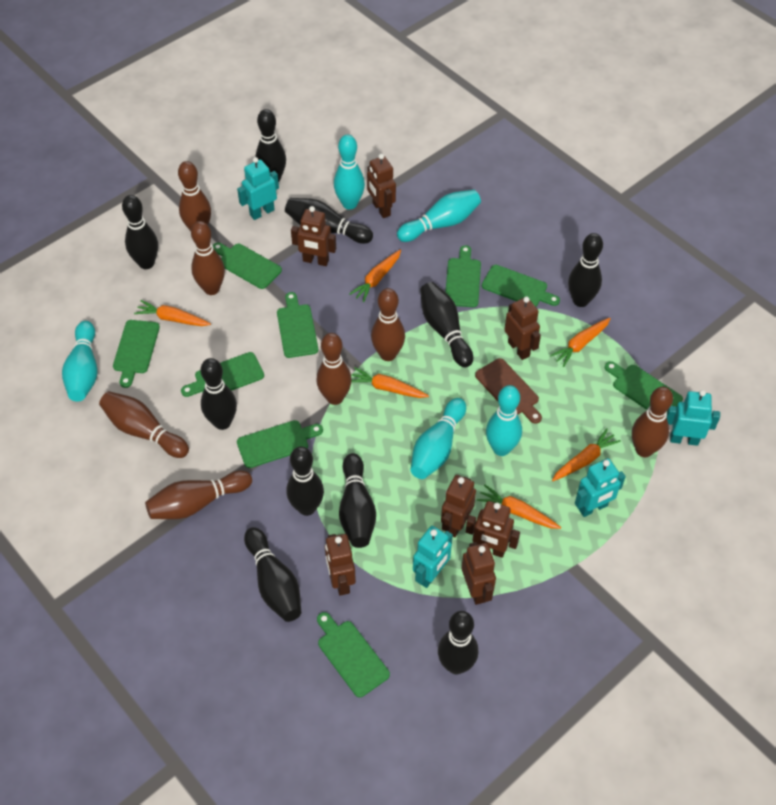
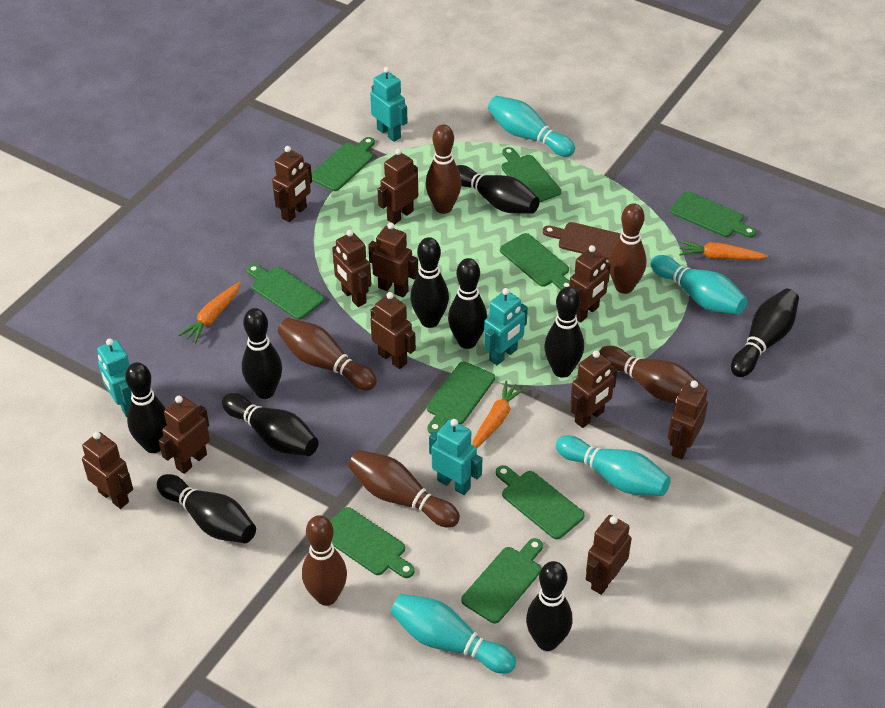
brown bowling pin: [99,391,189,458] [145,471,252,519] [178,161,211,231] [191,221,225,295] [316,333,352,405] [371,288,405,361] [632,387,673,457] = 7 -> [278,318,377,390] [302,515,347,606] [348,450,460,528] [426,124,462,214] [599,346,704,403] [608,203,646,294] = 6
brown robot: [291,206,336,266] [325,534,356,596] [367,154,396,218] [441,475,476,537] [462,542,496,605] [466,501,520,558] [504,297,541,360] = 7 -> [82,432,133,509] [159,396,210,474] [272,146,312,222] [332,230,371,307] [368,223,418,298] [371,292,416,369] [378,149,418,225] [569,245,611,323] [570,351,617,428] [586,515,632,595] [668,380,708,460] = 11
orange carrot: [134,300,211,326] [349,250,401,302] [351,367,429,398] [477,485,561,529] [550,318,611,367] [552,428,621,481] = 6 -> [179,282,241,343] [472,380,526,448] [679,241,768,260] = 3
turquoise bowling pin: [62,321,97,402] [334,135,365,210] [397,190,481,242] [410,398,466,479] [486,385,522,456] = 5 -> [391,594,516,674] [488,96,575,157] [556,435,671,496] [651,255,748,314] = 4

